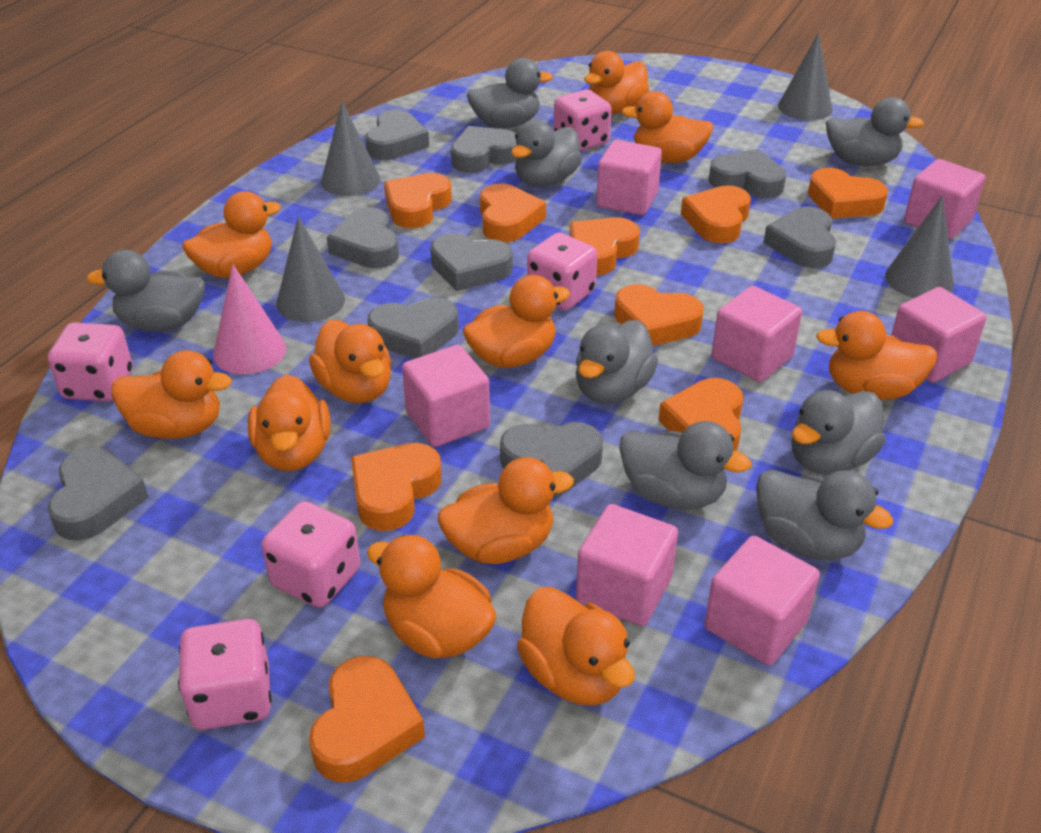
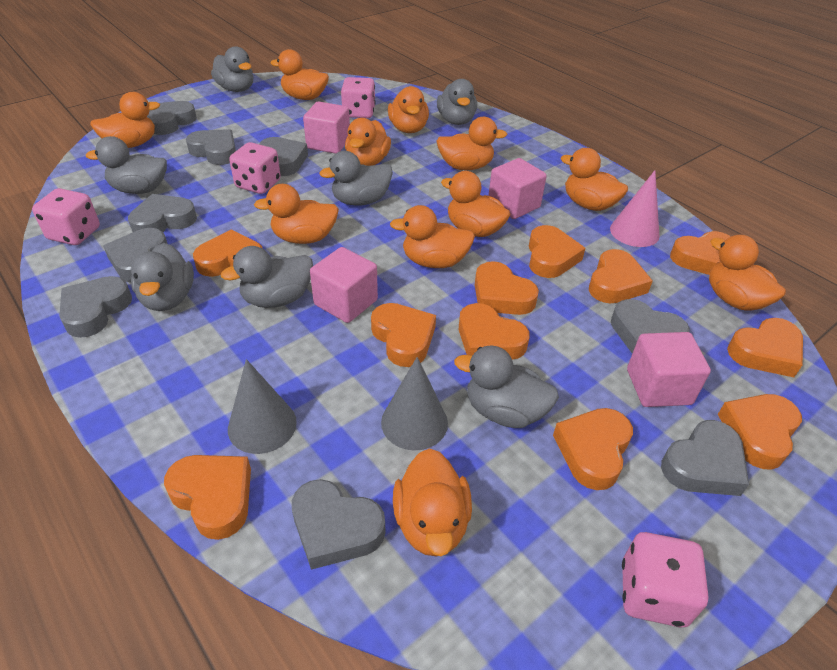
grey cone: [276,216,345,322] [321,101,380,196] [778,32,833,120] [885,195,954,298] = 4 -> [228,359,297,454] [381,357,448,451] = 2
grey duck: [86,250,205,332] [467,58,553,128] [511,120,582,187] [576,320,658,404] [619,421,751,510] [756,469,893,560] [791,390,886,475] [826,97,924,166] = 8 -> [86,136,167,194] [131,243,194,311] [211,46,253,92] [221,246,313,308] [319,151,393,206] [437,79,477,125] [454,345,559,428] = 7
orange heart: [309,656,425,782] [351,443,442,531] [384,173,452,228] [480,183,546,242] [570,217,640,275] [614,284,704,346] [658,378,744,451] [681,185,751,244] [808,168,888,219] = 9 -> [164,455,251,540] [193,229,263,277] [371,303,436,367] [459,303,530,360] [475,261,539,315] [529,225,585,278] [553,408,633,490] [589,249,653,303] [670,231,731,275] [718,394,802,470] [727,318,803,377] = 11
pink cube: [402,345,490,447] [576,504,678,626] [596,140,662,215] [704,536,820,666] [712,286,802,382] [891,287,987,383] [904,159,986,239] = 7 -> [303,102,350,154] [310,247,378,323] [488,158,547,219] [627,332,711,407] = 4
pink dice: [48,322,133,402] [178,619,271,730] [262,501,360,608] [527,233,597,310] [553,89,612,151] = 5 -> [32,188,100,245] [229,142,281,194] [341,77,375,118] [622,532,709,627] = 4

